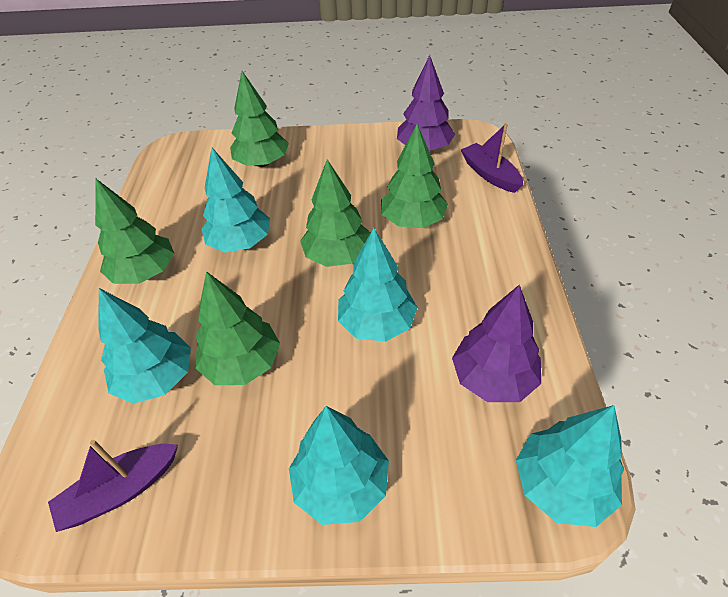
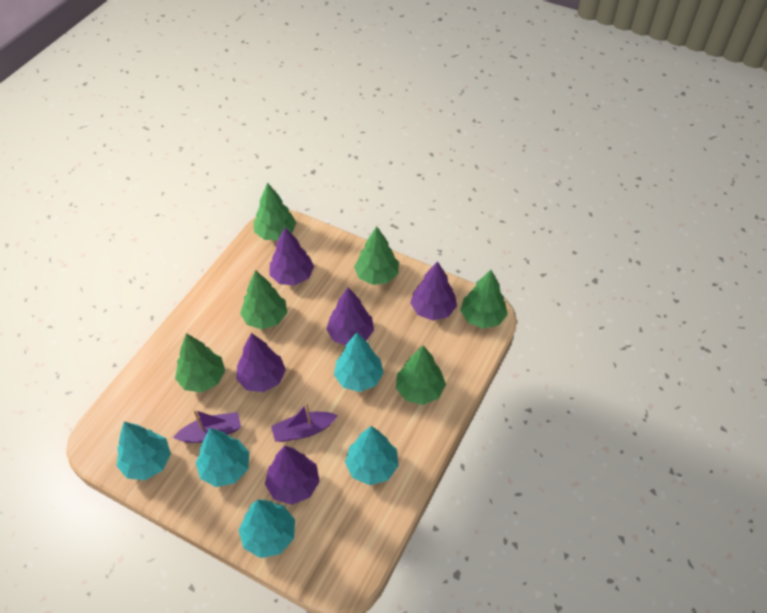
green tree: [95,178,174,284] [195,271,280,385] [230,71,289,167] [300,159,371,267] [381,124,448,228] = 5 -> [175,333,225,393] [240,270,287,329] [254,182,297,240] [354,226,399,285] [396,345,446,405] [460,270,508,329] = 6
purple tree: [397,55,455,151] [452,284,541,402] = 2 -> [236,333,286,392] [265,446,320,505] [269,227,314,286] [326,287,374,345] [410,261,457,321] = 5

